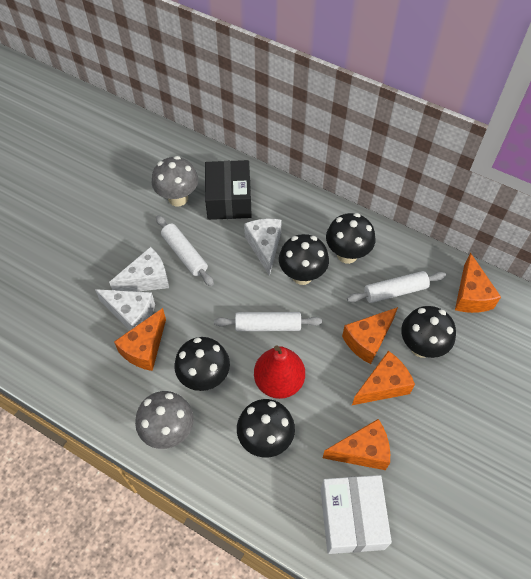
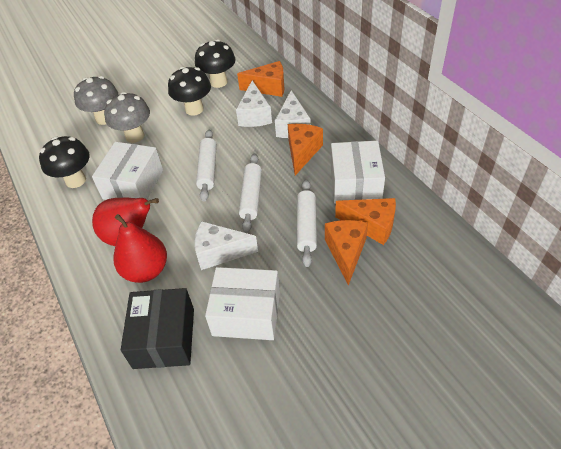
black mushroom: [174,337,230,391] [237,399,295,457] [279,234,329,285] [326,213,375,264] [401,306,456,358] = 5 -> [39,136,90,188] [168,67,211,116] [195,39,236,88] = 3
orange cheese: [114,308,166,371] [323,419,390,470] [342,307,398,364] [352,351,415,405] [455,253,501,313] = 5 -> [237,61,285,97] [288,124,323,176] [325,220,368,285] [335,198,396,245] = 4
red pear: [254,345,305,399] = 1 -> [92,198,159,246] [113,214,167,283] = 2
white box: [321,475,392,554] = 1 -> [92,142,163,200] [205,267,280,340] [331,141,385,204] = 3

